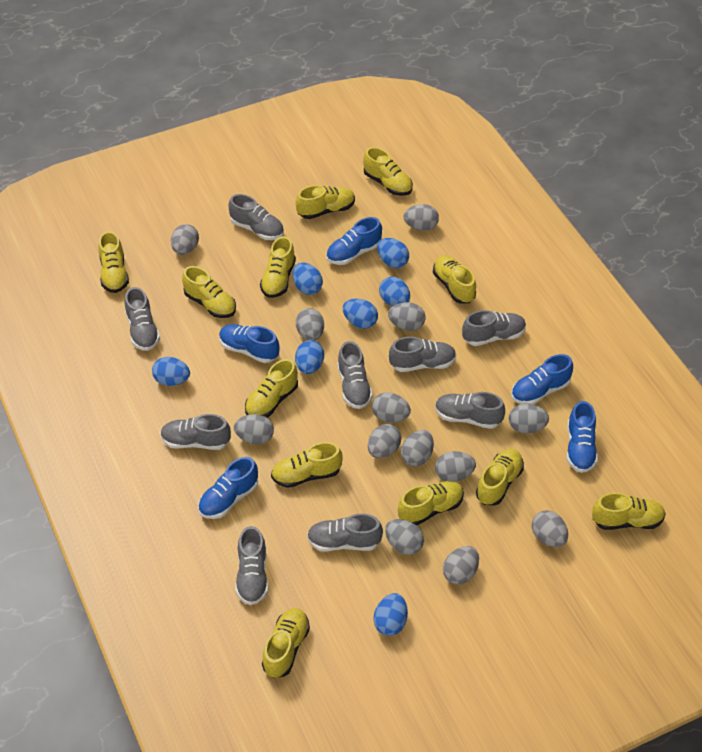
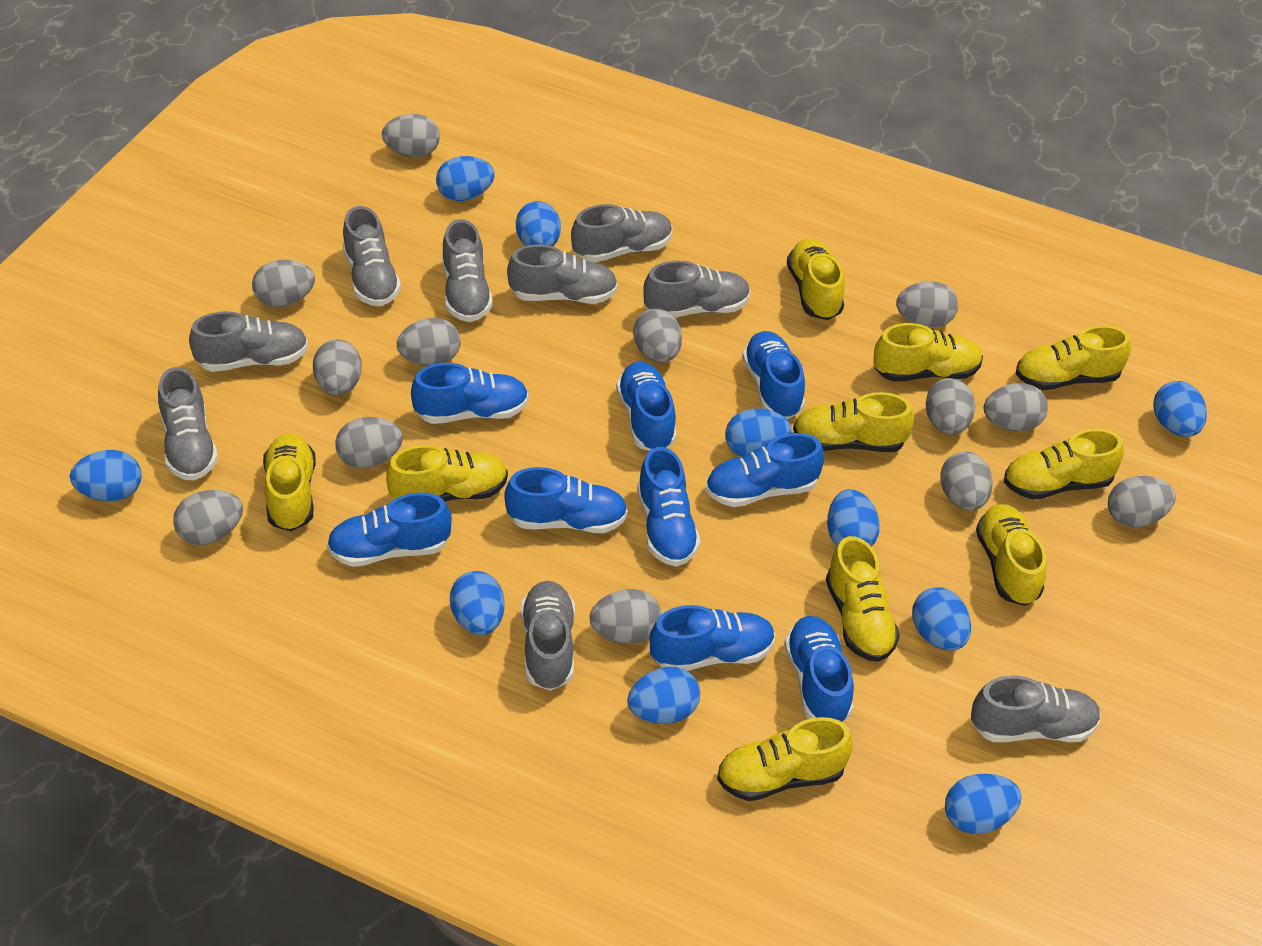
blue egg: [152,357,190,386] [293,263,323,295] [295,340,324,374] [343,299,378,329] [374,593,408,636] [377,238,409,268] [379,277,410,306] = 7 -> [70,450,142,502] [436,156,495,201] [450,571,505,635] [516,201,561,246] [627,667,700,724] [725,409,791,457] [827,489,880,547] [912,587,971,651] [945,774,1022,834] [1153,381,1207,437] = 10
blue shoe: [198,457,258,519] [219,324,280,363] [326,217,382,265] [511,354,573,404] [567,401,598,473] = 5 -> [327,492,452,567] [411,363,529,424] [504,467,628,533] [616,362,677,451] [637,447,700,566] [650,605,775,671] [705,433,824,507] [742,331,805,419] [784,616,854,722] = 9
yellow shoe: [98,231,129,293] [182,266,236,318] [245,359,298,418] [260,236,296,298] [262,608,310,678] [271,442,343,488] [296,185,355,219] [363,147,413,196] [398,481,464,526] [433,255,476,304] [476,449,524,506] [592,492,666,530] = 12 -> [263,433,316,531] [386,445,508,502] [717,717,853,801] [787,238,845,320] [793,392,914,452] [826,536,900,662] [873,323,983,382] [976,504,1047,606] [1004,429,1124,500] [1016,325,1131,390] = 10

